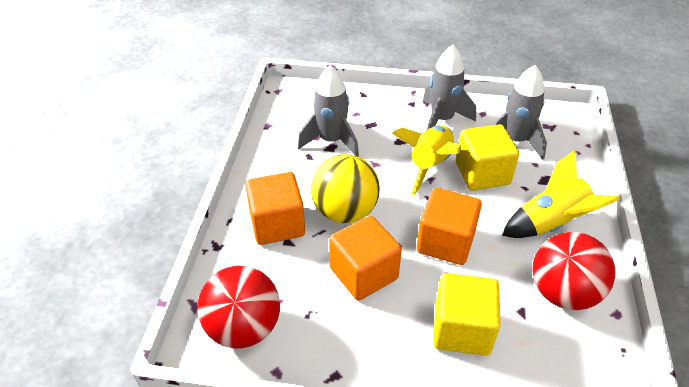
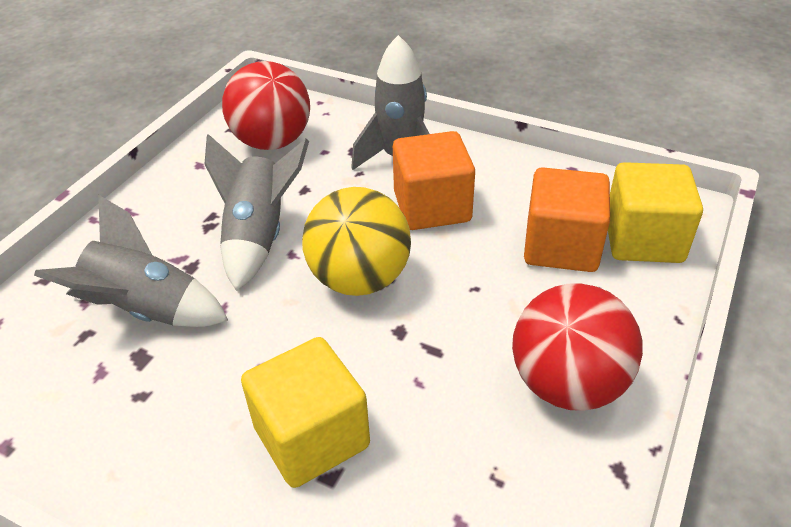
orange cube: [245,172,305,245] [329,216,402,300] [416,188,482,265] = 3 -> [393,131,475,230] [524,167,610,272] = 2
yellow rocket: [392,125,461,195] [502,149,620,238] = 2 -> none = 0

